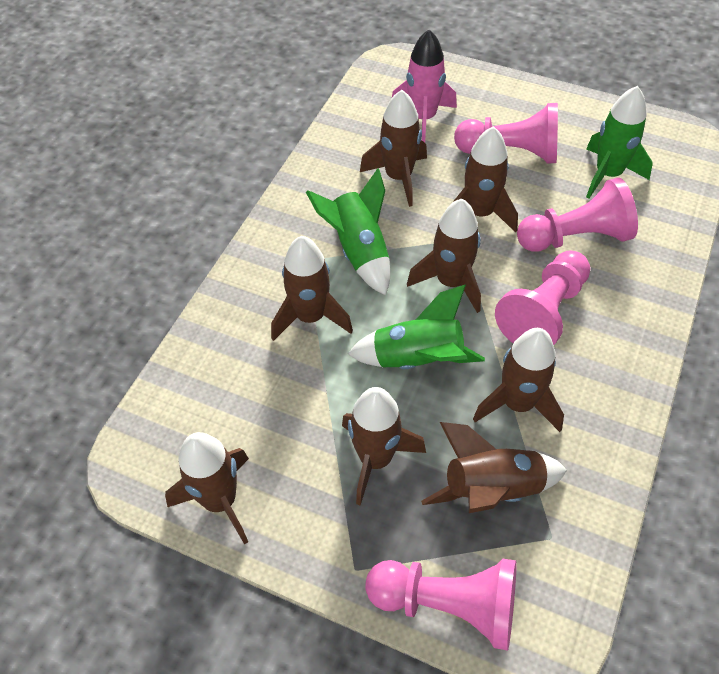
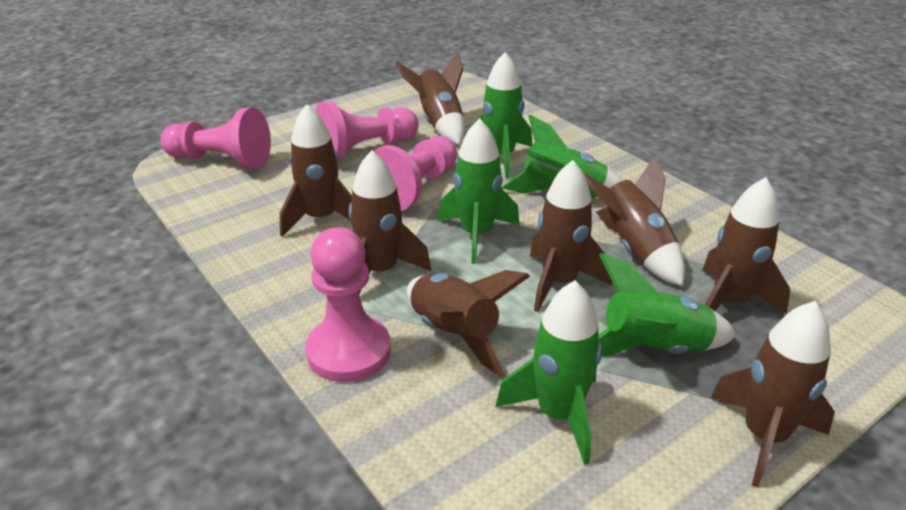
green rocket: [306,168,390,295] [348,285,485,369] [586,86,653,199] = 3 -> [437,118,519,264] [465,52,532,178] [495,280,602,465] [502,115,622,199] [599,253,736,356] = 5
pink rocket: [392,29,457,143] = 1 -> none = 0

